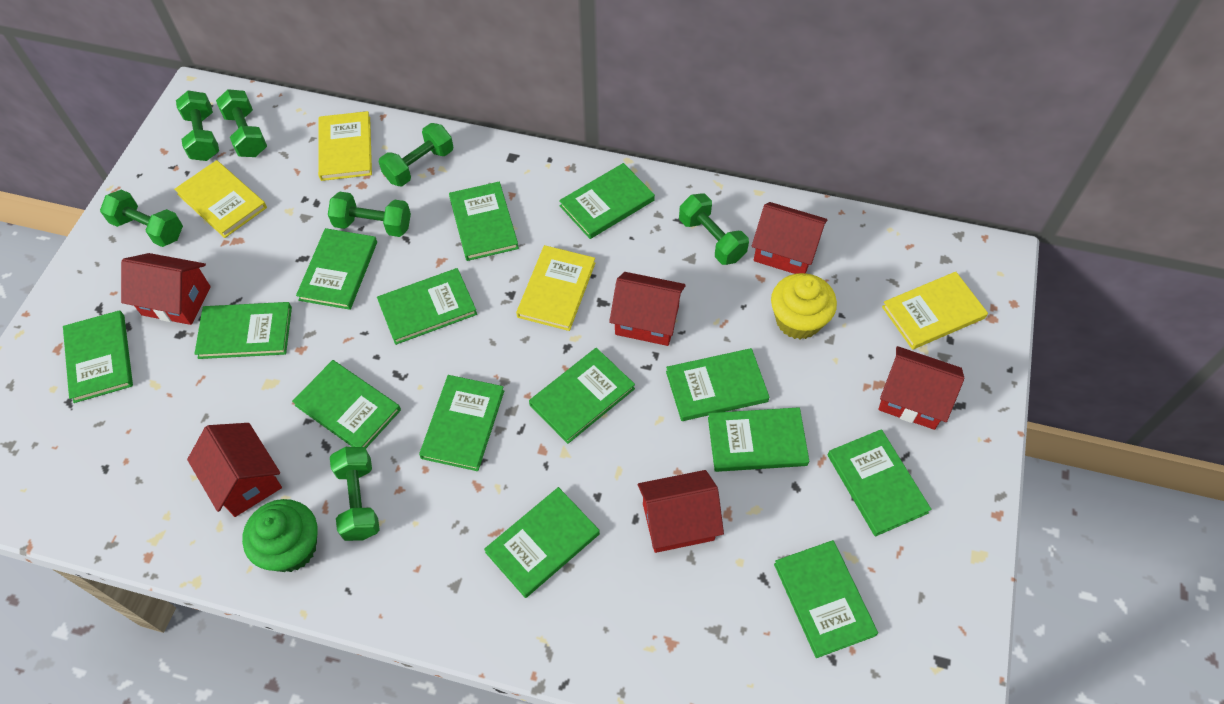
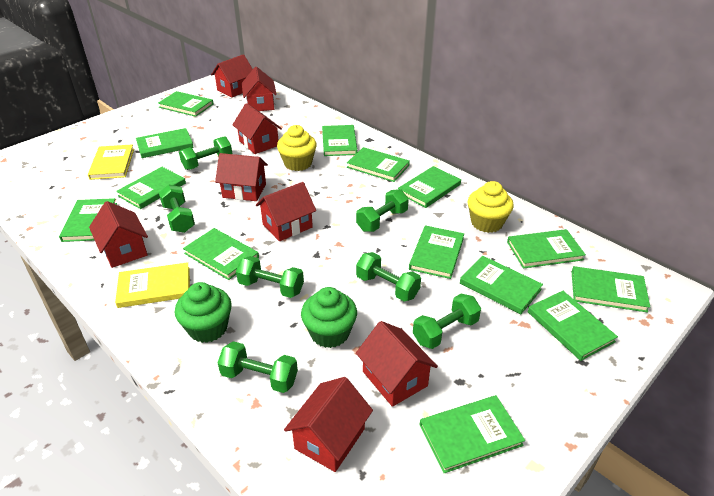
green cupcake: [242,499,317,572] = 1 -> [175,282,232,343] [301,287,357,348] = 2
red house: [121,253,211,325] [187,423,282,517] [609,272,686,346] [638,470,724,553] [752,202,828,274] [878,346,964,430] = 6 -> [89,201,148,268] [211,54,253,97] [215,153,268,201] [232,103,282,154] [242,66,277,111] [256,182,316,241] [284,377,373,472] [356,321,438,407] = 8
yellow book: [174,160,267,238] [318,111,372,181] [516,245,595,331] [882,272,988,350] = 4 -> [88,144,134,180] [115,262,190,308] = 2
yellow cupcake: [771,273,837,339] = 1 -> [277,125,317,171] [468,181,514,233] = 2

